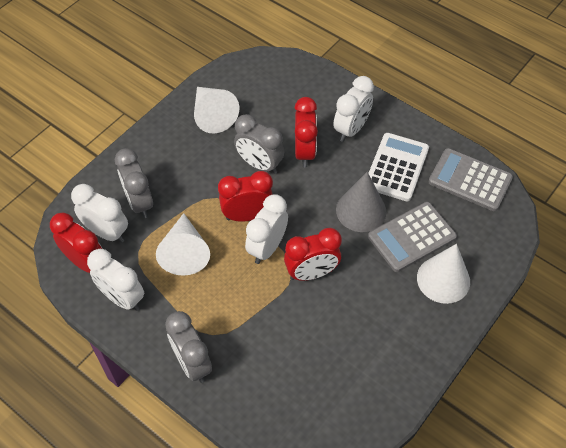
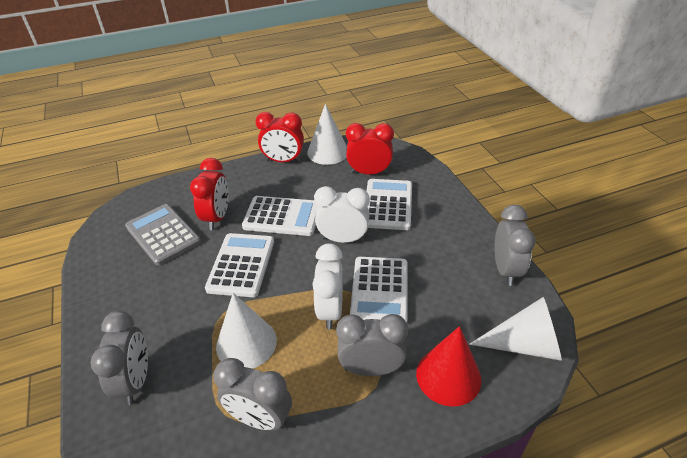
grey calculator: [368,202,457,272] [428,148,513,211] = 2 -> [125,204,201,266] = 1
grey clock: [115,148,153,218] [165,311,212,383] [234,114,284,174] = 3 -> [90,311,148,405] [213,358,292,431] [336,314,408,376] [495,205,536,286] = 4
grey cone: [336,172,386,232] = 1 -> none = 0
red clock: [50,213,103,273] [218,171,273,222] [284,228,342,281] [295,97,318,167] = 4 -> [190,158,229,230] [256,112,304,162] [346,123,394,175] = 3
red cone: none = 0 -> [416,326,481,407] = 1
white calculator: [368,133,429,201] = 1 -> [205,233,274,297] [242,196,317,236] [350,257,408,322] [366,179,412,230] = 4
white clock: [71,184,128,243] [87,249,144,311] [245,194,288,264] [333,76,374,142] = 4 -> [312,243,343,329] [314,186,370,243] = 2

